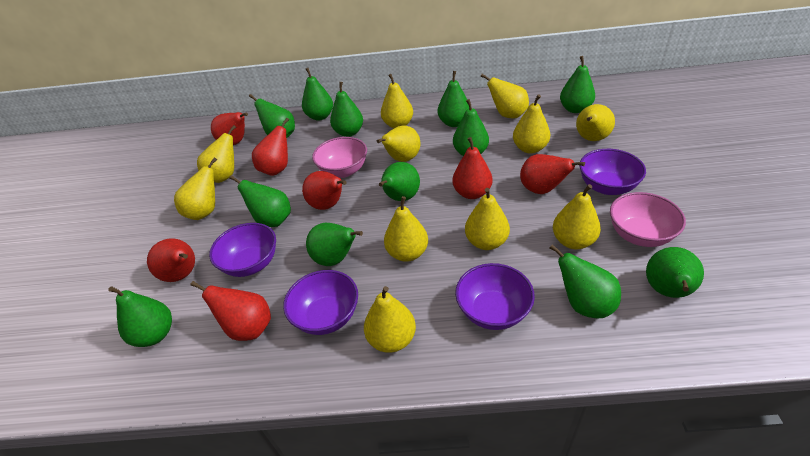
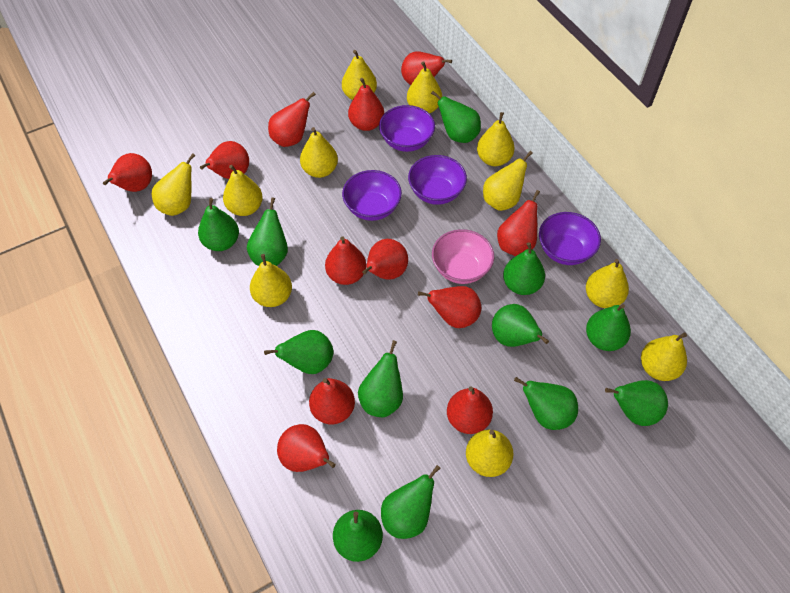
pink bowl: [312,137,367,178] [610,192,686,247] = 2 -> [432,229,494,284] = 1
red pear: [147,238,195,282] [190,281,271,341] [211,112,248,145] [252,118,289,176] [302,171,347,210] [452,137,492,199] [520,154,585,194] = 7 -> [103,153,152,192] [200,141,249,179] [268,92,316,147] [277,424,336,472] [309,378,355,424] [325,236,366,285] [348,78,384,131] [362,239,408,280] [401,51,452,85] [418,286,481,328] [447,386,493,434] [497,190,540,256] = 12

